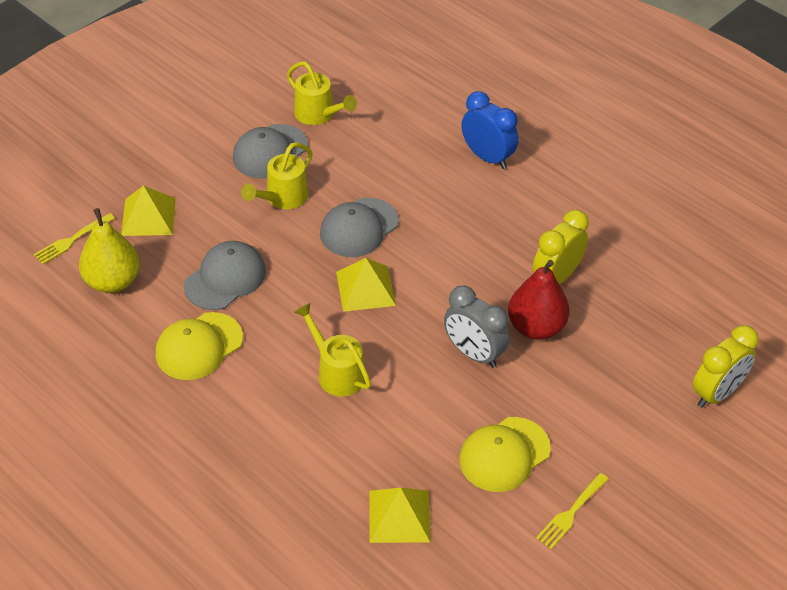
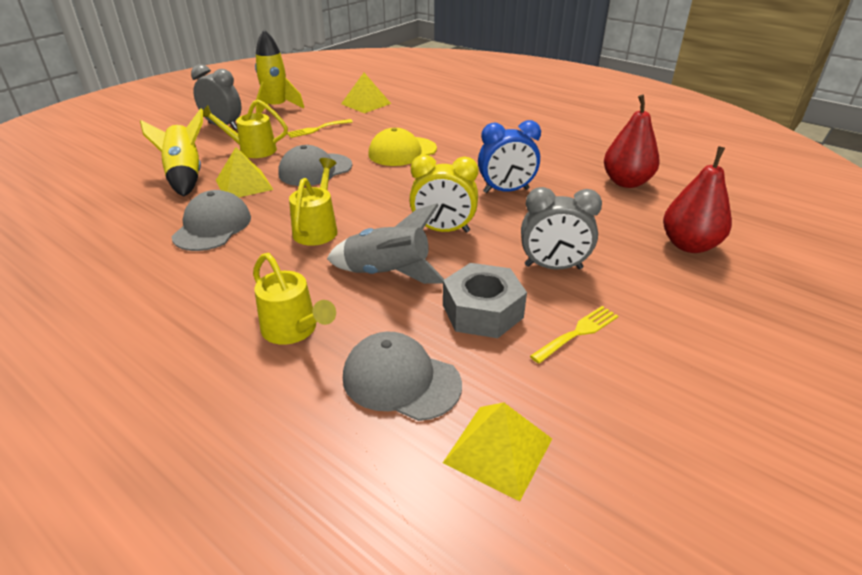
grey clock: [444,286,510,368] = 1 -> [191,64,241,130] [521,187,602,269] = 2
grey nut: none = 0 -> [443,263,527,338] = 1
grey rocket: none = 0 -> [327,203,444,284] = 1
red pear: [508,260,570,340] = 1 -> [604,95,660,188] [663,146,732,253] = 2
yellow cap: [156,312,243,380] [459,417,551,492] = 2 -> [368,128,437,166] = 1
yellow clock: [532,210,589,285] [693,325,759,408] = 2 -> [409,155,478,233] = 1
yellow pear: [79,208,140,293] = 1 -> none = 0
yellow rocket: none = 0 -> [140,108,203,197] [255,30,304,113] = 2

